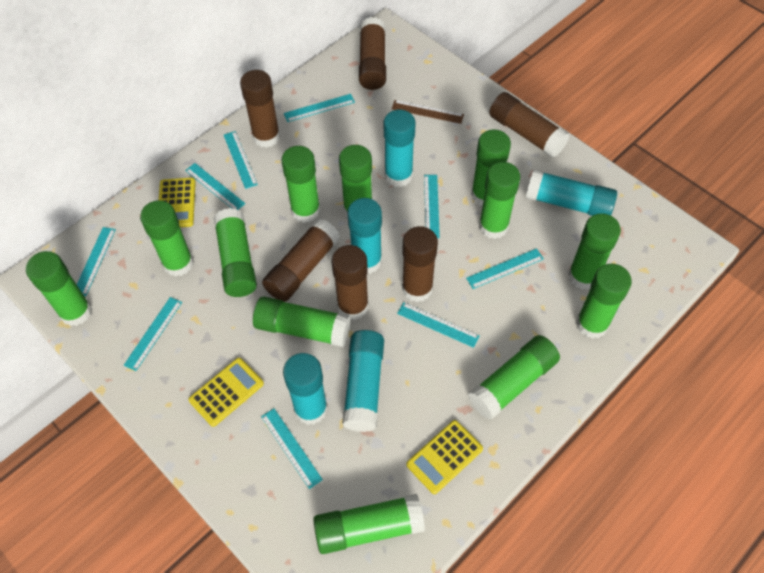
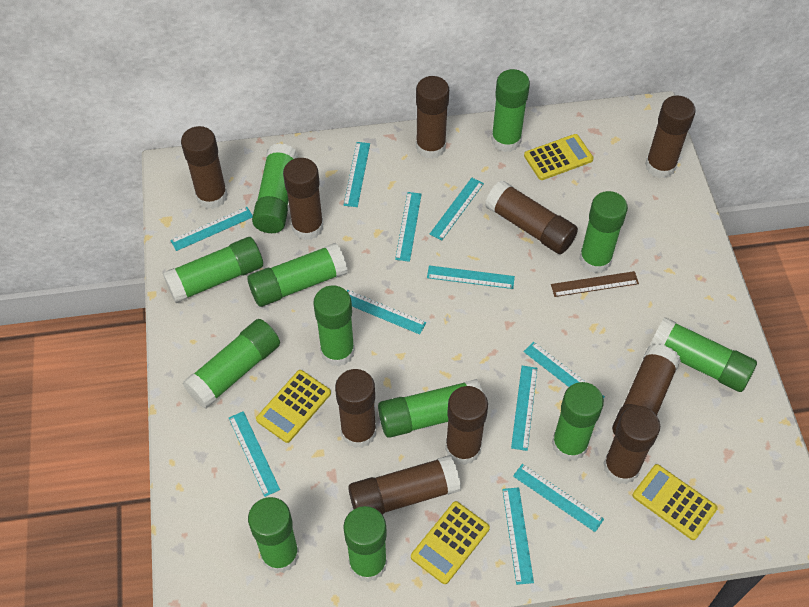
brown glue stick: [240,70,280,148] [262,219,340,302] [332,245,369,320] [359,17,386,90] [402,226,438,302] [489,92,570,157] = 6 -> [181,126,228,209] [283,158,323,240] [335,369,376,448] [348,455,461,515] [416,76,449,159] [445,386,488,465] [485,180,578,254] [603,406,660,484] [612,344,681,435] [645,95,696,178] = 10
turquoise glue stick: [283,353,328,425] [342,330,384,432] [347,198,382,274] [384,110,415,187] [526,170,617,216] = 5 -> none = 0
turquoise ruler: [77,227,116,296] [124,297,182,371] [185,163,245,210] [224,131,258,189] [261,408,323,489] [284,94,355,122] [397,302,480,348] [424,175,440,238] [466,248,544,289] = 9 -> [170,207,253,251] [229,411,280,497] [344,142,370,207] [347,290,426,335] [395,192,422,262] [427,265,515,289] [430,178,484,241] [502,487,534,585] [511,366,537,451] [513,464,604,532] [523,342,605,398] = 11
yellow calculator: [159,178,196,227] [188,358,264,427] [406,420,483,494] = 3 -> [256,370,331,443] [411,501,490,584] [524,134,594,180] [632,464,718,540] = 4

